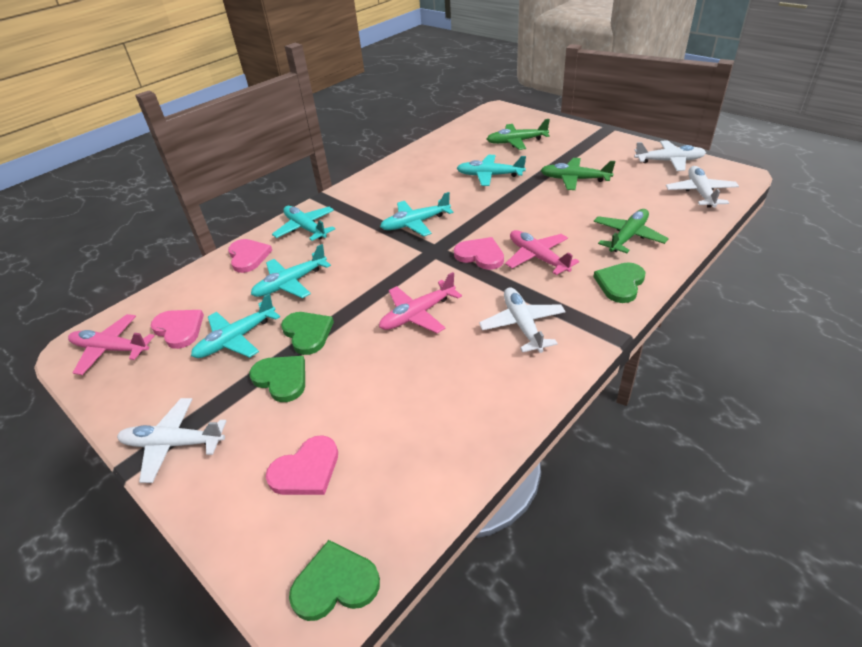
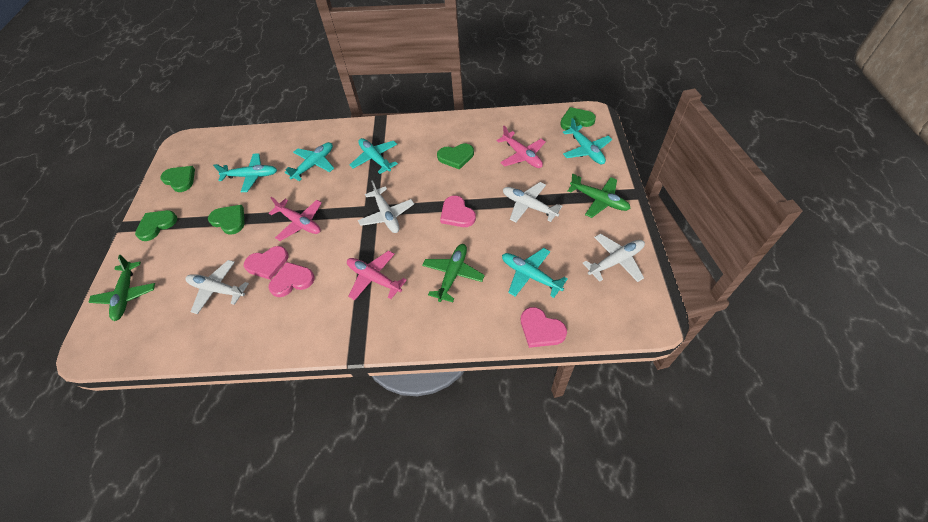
green heart: [249,356,305,402] [281,312,334,355] [289,540,380,621] [593,262,645,303] = 4 -> [135,210,177,241] [160,166,195,192] [208,205,245,235] [437,144,474,170] [560,107,596,130] = 5

